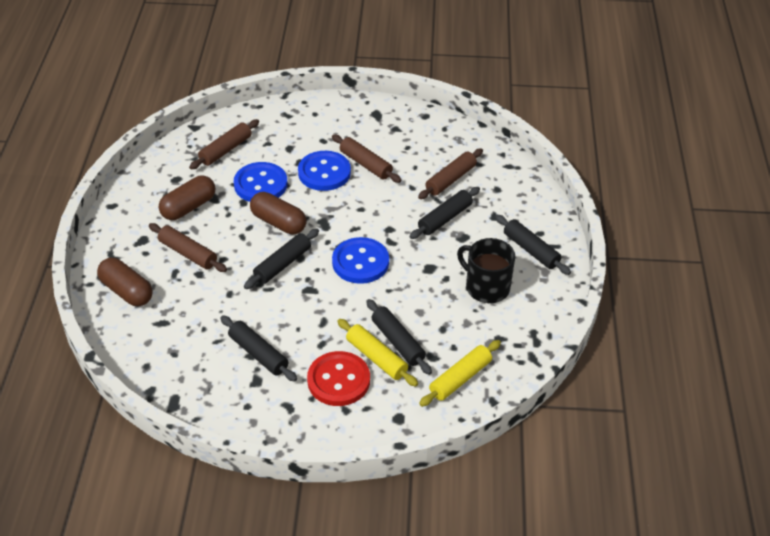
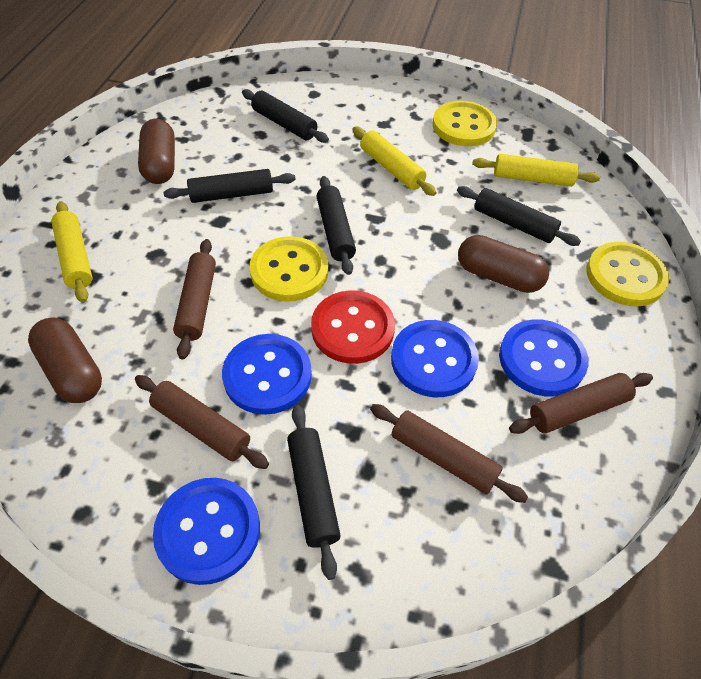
black mug: [457,238,515,303] = 1 -> none = 0
blue button: [234,162,287,202] [298,151,351,191] [332,237,389,284] = 3 -> [153,478,260,585] [222,334,312,415] [391,320,479,397] [499,319,589,396] = 4
yellow button: none = 0 -> [250,236,328,302] [432,101,497,146] [586,242,669,306] = 3
yellow rolling pin: [337,319,418,387] [419,340,501,407] = 2 -> [51,201,92,303] [352,126,437,196] [472,154,600,187] = 3

